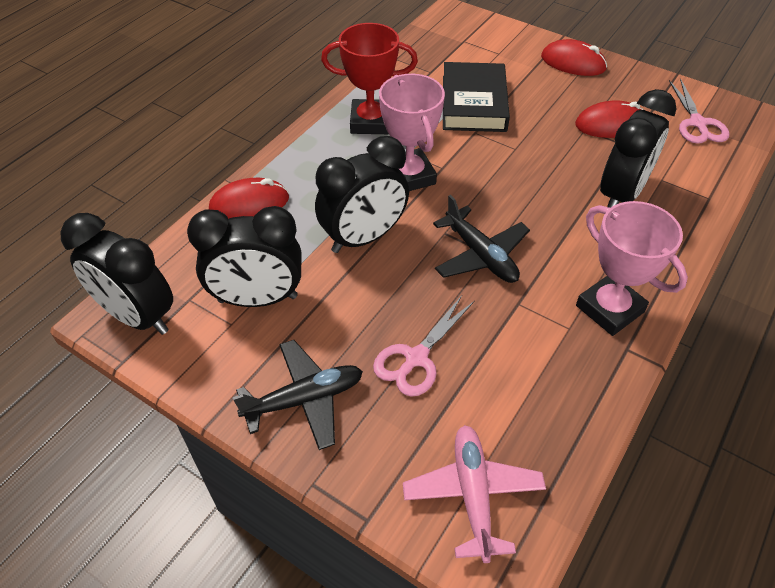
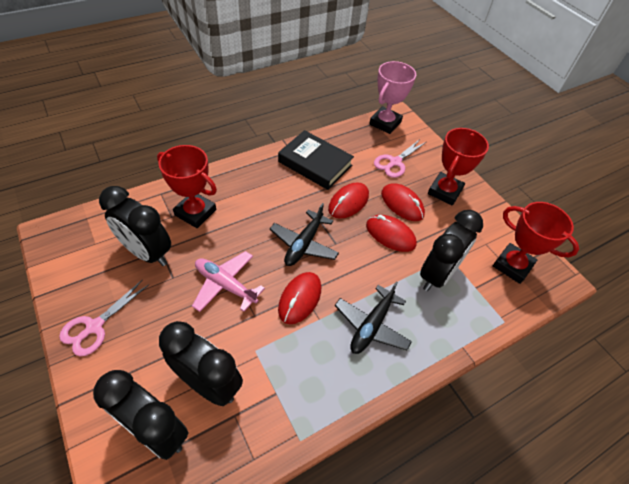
pink trophy: [379,74,445,191] [576,201,688,336] = 2 -> [369,61,416,134] = 1
red mouse: [209,178,289,219] [541,39,607,76] [575,100,644,138] = 3 -> [278,272,321,324] [328,182,369,219] [366,215,417,252] [381,183,425,221] = 4
red trophy: [321,23,418,134] = 1 -> [157,145,217,228] [428,128,489,206] [493,202,579,284] = 3

